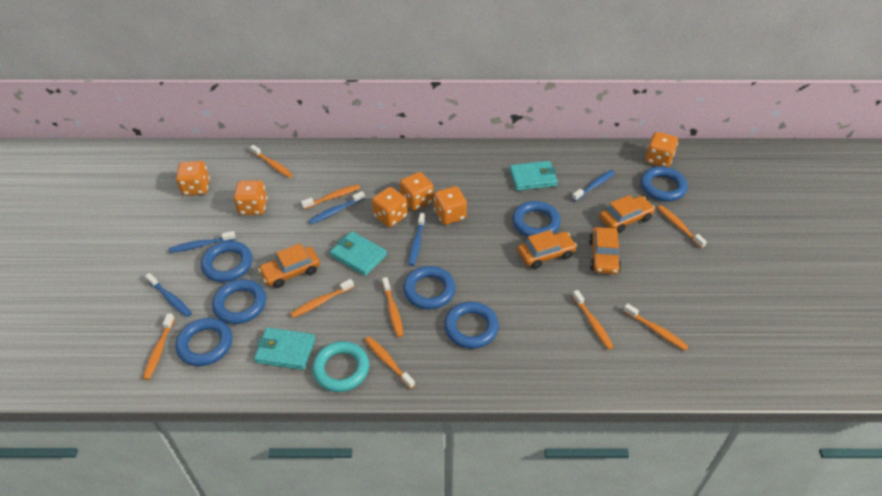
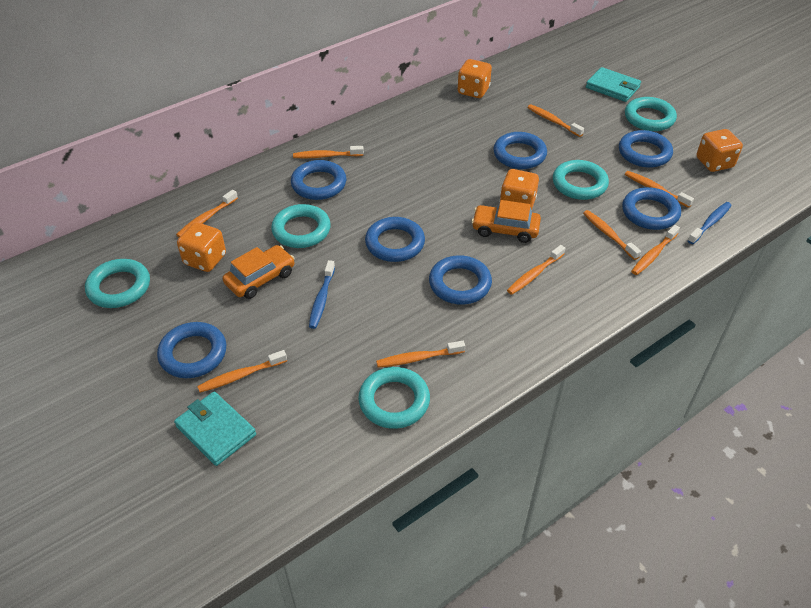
blue toothbrush: [145,273,192,317] [169,231,236,253] [309,191,365,224] [408,213,426,266] [572,170,615,201] = 5 -> [309,260,335,329] [688,202,732,244] = 2
orange car: [258,243,320,288] [518,230,577,269] [589,227,621,274] [599,195,655,233] = 4 -> [223,245,295,299] [472,200,541,243] = 2
orange dice: [176,161,210,196] [233,181,267,215] [372,187,408,227] [400,172,434,211] [434,186,467,225] [645,132,678,167] = 6 -> [177,222,226,272] [457,59,492,98] [499,169,539,210] [696,129,743,172] = 4
turquoise ring: [312,341,369,392] = 1 -> [85,259,150,308] [271,204,331,248] [358,367,430,429] [553,160,609,200] [625,97,677,131] = 5
turquoise wallet: [254,328,315,370] [330,231,387,276] [509,161,558,191] = 3 -> [174,391,256,466] [586,67,641,102] = 2

